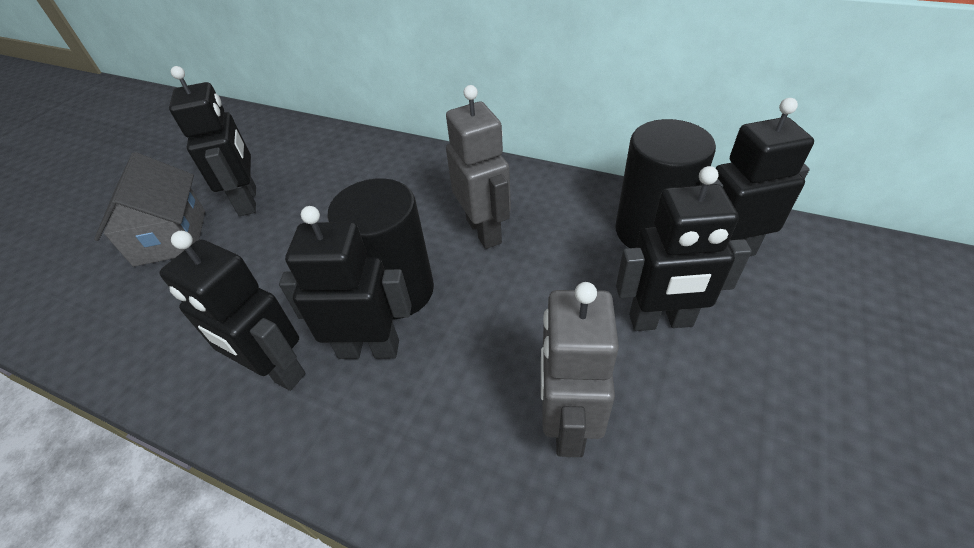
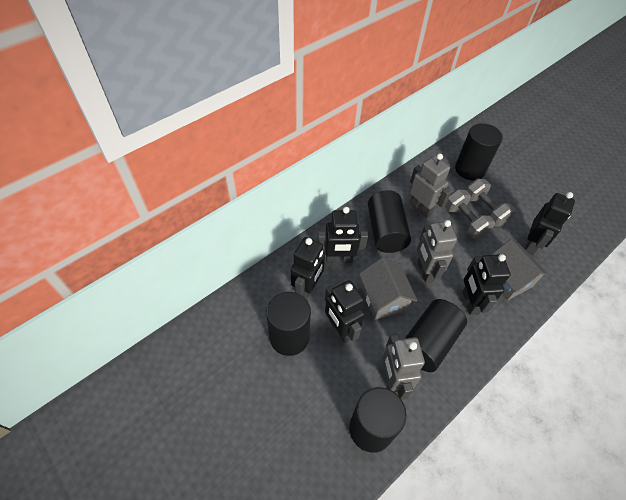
black cylinder: [327,178,434,319] [615,119,716,248] = 2 -> [266,292,311,356] [349,387,406,453] [368,190,411,253] [405,299,467,372] [455,123,502,181] = 5
grey dumbbell: none = 0 -> [444,189,495,239] [466,179,516,226] = 2
grey house: [94,152,205,267] = 1 -> [359,257,418,320] [491,239,549,300] = 2
grey robot: [446,85,511,249] [541,282,619,457] = 2 -> [382,334,425,400] [410,154,452,218] [417,220,457,283] = 3

